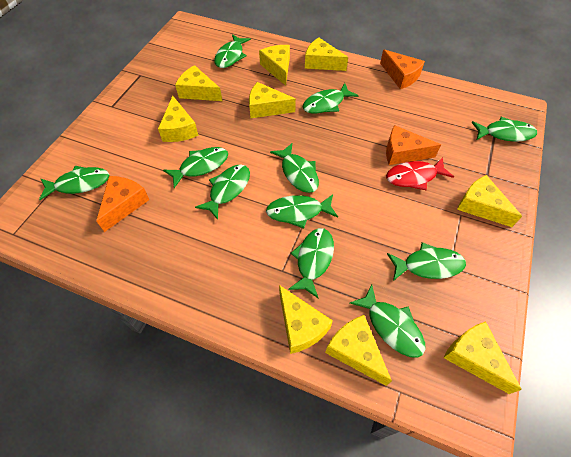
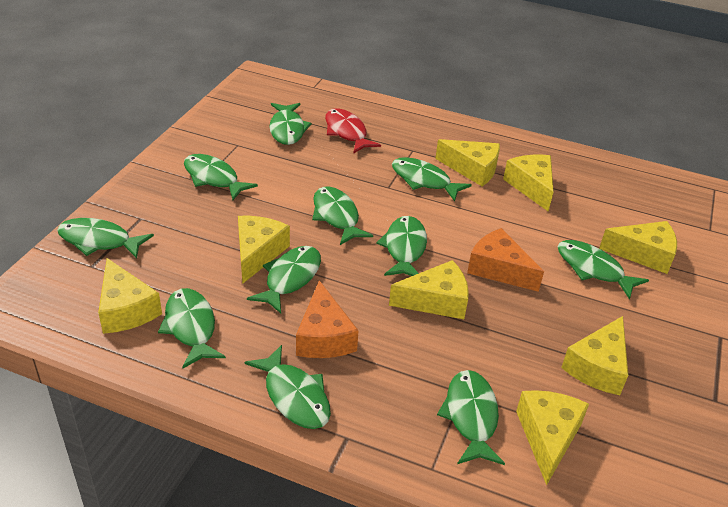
orange cheese: [96,176,150,232] [380,50,425,89] [386,125,441,165] = 3 -> [296,280,359,358] [467,228,544,292] = 2
yellow cheese: [158,96,198,142] [175,65,222,101] [249,82,296,118] [259,45,290,86] [279,285,333,354] [305,38,348,71] [325,315,392,386] [444,321,522,394] [457,175,522,227] = 9 -> [98,258,162,334] [238,216,290,284] [389,260,469,319] [435,139,500,186] [503,155,553,212] [516,390,589,485] [561,316,628,395] [599,221,677,274] = 8

